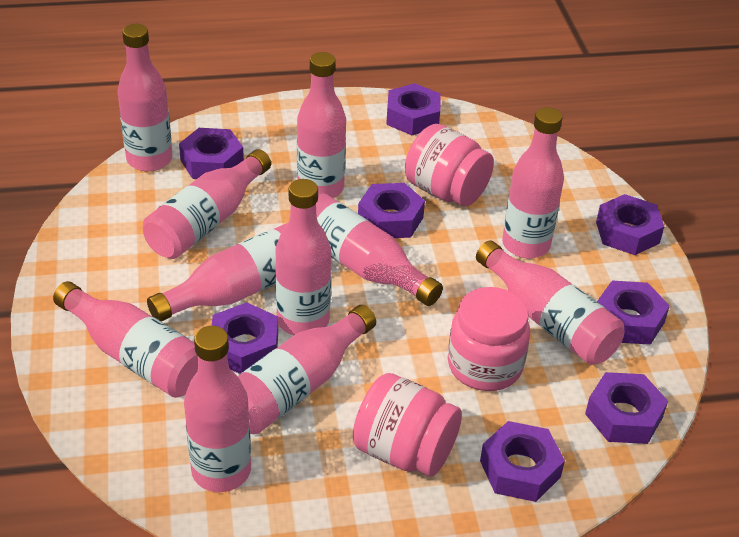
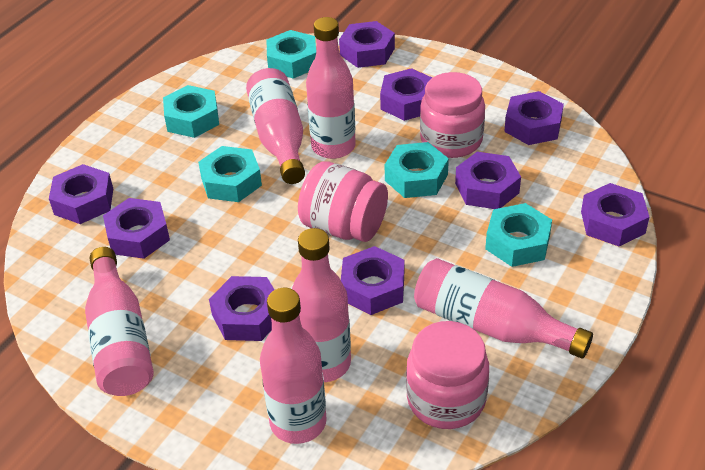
pink bottle: [53,281,198,398] [117,24,172,171] [143,149,271,259] [147,223,288,322] [184,326,251,492] [238,305,376,434] [275,179,331,335] [297,52,346,198] [316,194,443,306] [476,240,624,365] [502,107,564,258] = 11 -> [85,247,154,396] [246,68,305,184] [260,288,327,444] [292,228,351,382] [306,17,356,159] [414,258,593,358] = 6
purple nut: [179,128,244,179] [211,302,278,374] [358,183,425,238] [386,83,441,135] [480,421,565,502] [585,372,668,444] [596,194,665,255] [597,281,670,345] = 8 -> [49,164,113,224] [103,198,170,259] [209,276,275,341] [339,21,395,68] [341,246,404,315] [380,68,432,121] [455,152,521,209] [504,91,564,145] [581,183,649,246] = 9
turquoise nut: none = 0 -> [163,85,219,138] [198,146,262,202] [267,30,316,79] [385,142,449,198] [485,203,552,267] = 5

